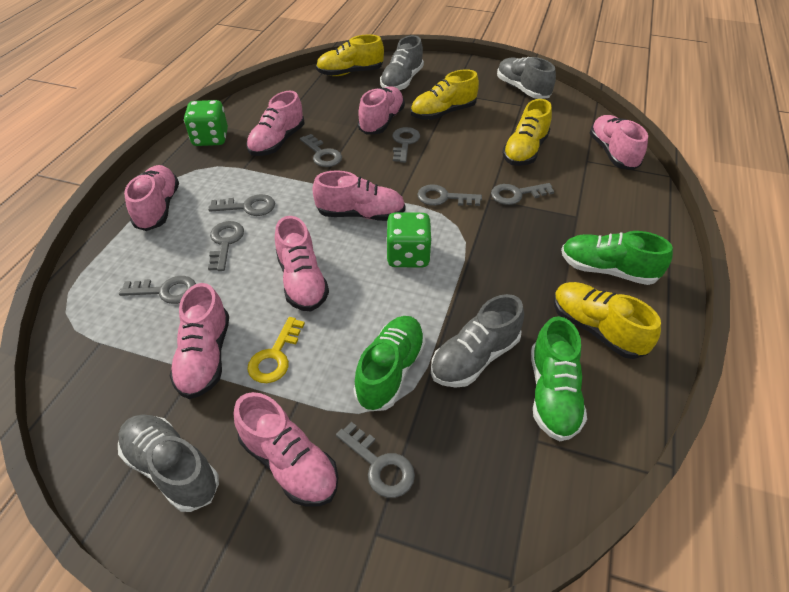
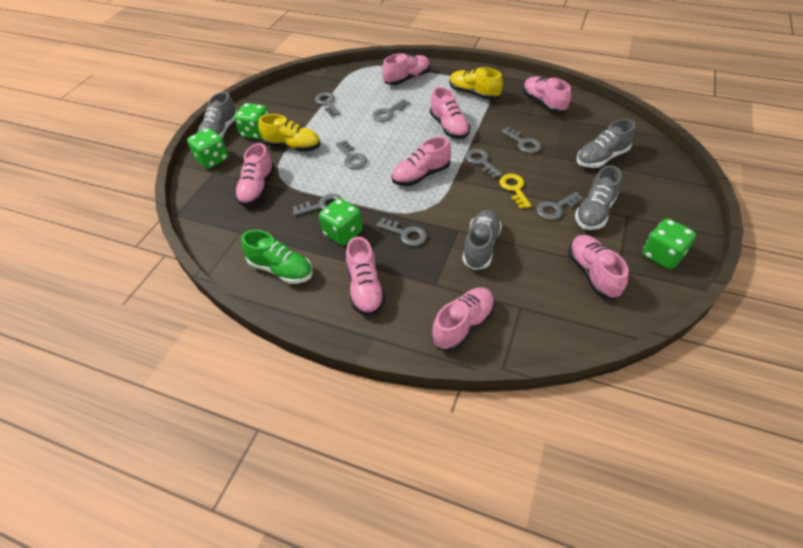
green dice: [184,100,228,146] [386,212,432,267] = 2 -> [187,128,229,169] [234,103,269,140] [319,198,363,246] [643,218,696,270] = 4
green shoe: [353,316,426,412] [531,316,587,441] [561,231,673,285] = 3 -> [241,230,313,284] = 1
yellow shoe: [316,34,384,76] [410,69,479,120] [502,99,552,166] [554,282,661,359] = 4 -> [258,114,320,152] [450,67,503,100] = 2

